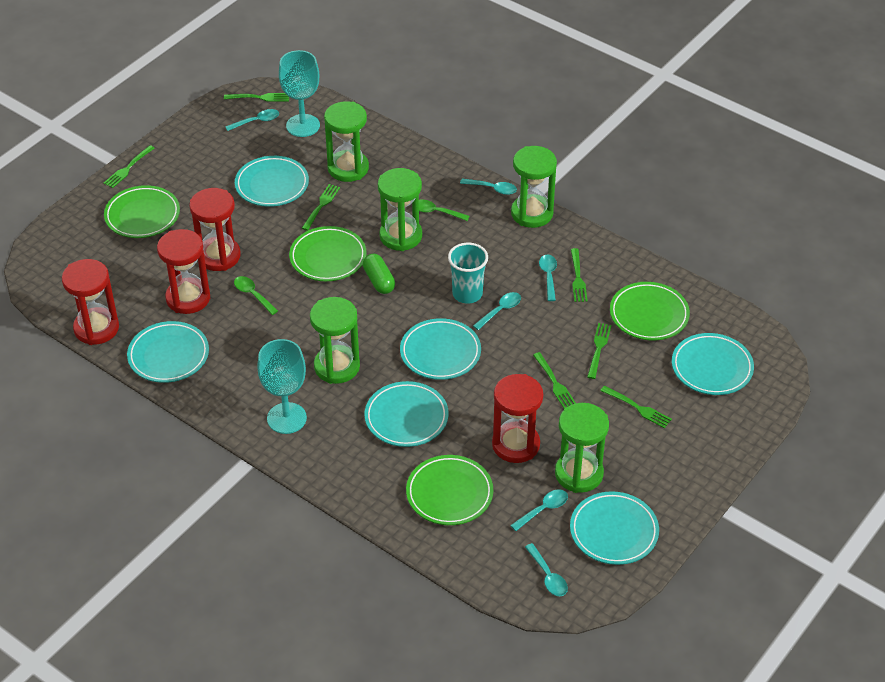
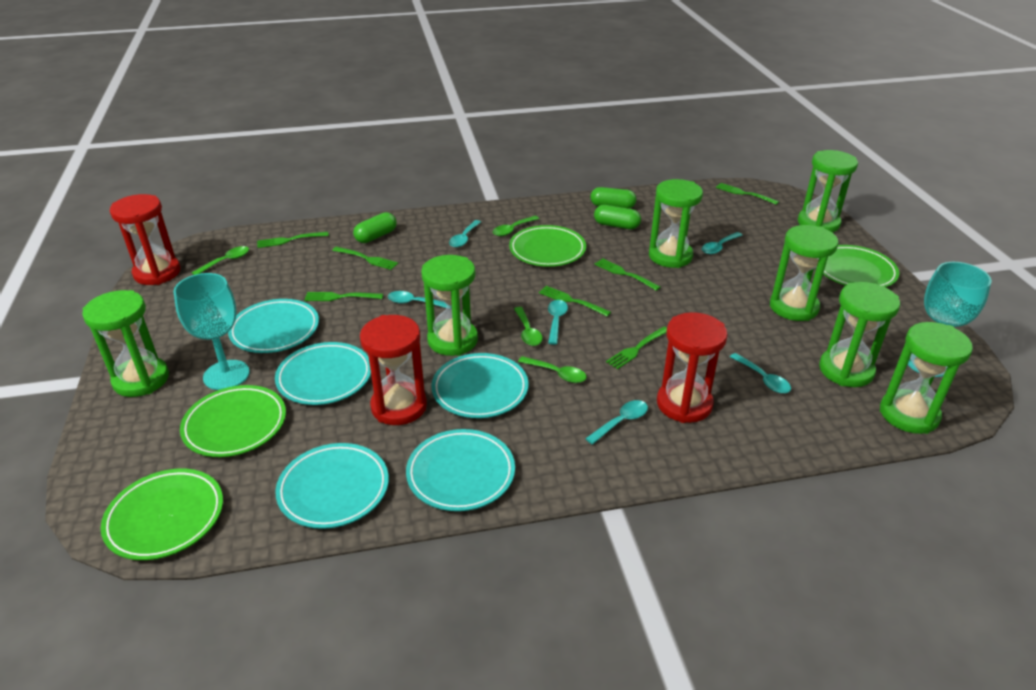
green capsule: [363,254,395,294] = 1 -> [353,212,397,243] [591,187,636,209] [594,205,641,229] = 3
green hourglass: [310,297,360,384] [324,101,369,182] [378,168,422,251] [511,146,557,228] [555,403,609,493] = 5 -> [82,290,169,397] [421,255,478,356] [649,179,703,268] [770,225,838,321] [798,150,858,233] [819,282,900,387] [880,322,973,434] = 7
green spoon: [234,276,278,315] [419,200,470,221] = 2 -> [192,246,249,275] [493,216,539,236] [514,307,543,346] [518,356,587,383] = 4
red hourglass: [62,259,119,345] [157,229,210,314] [189,188,241,271] [492,374,543,463] = 4 -> [110,194,181,285] [360,315,427,425] [657,312,728,423] = 3
turquoise cup: [448,243,488,304] = 1 -> none = 0
turquoise plate: [127,321,209,383] [235,156,309,207] [364,381,449,447] [400,318,481,380] [570,491,659,565] [672,333,754,395] = 6 -> [228,299,319,353] [275,342,371,405] [275,443,389,529] [406,429,515,511] [431,353,529,418] = 5

